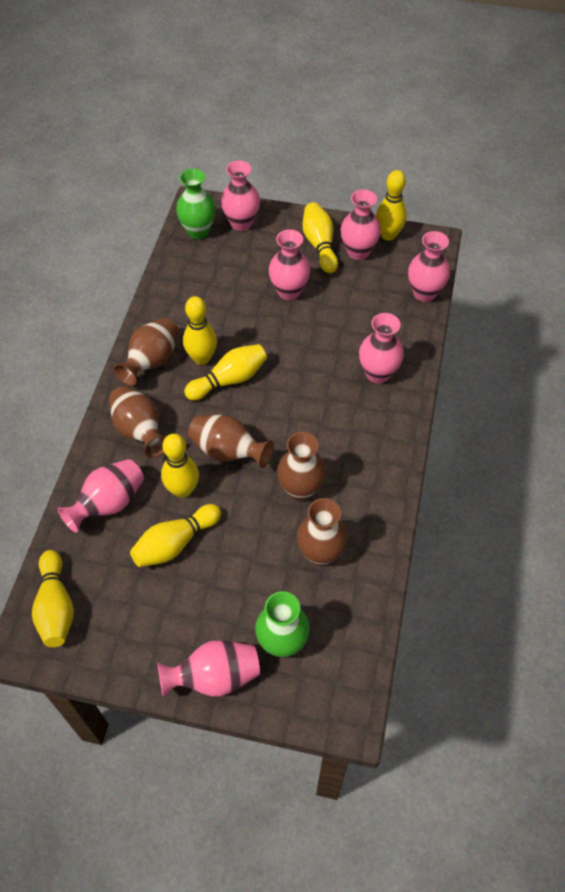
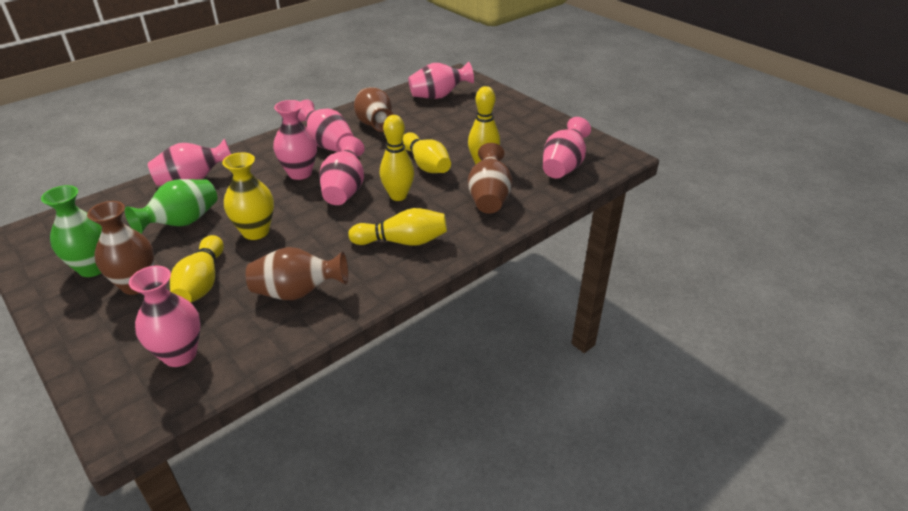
brown vase: [109,386,167,458] [113,318,179,386] [188,415,274,468] [277,432,326,501] [297,498,348,566] = 5 -> [87,201,154,295] [246,247,348,300] [354,87,394,132] [468,143,512,214] = 4
yellow bowling pin: [32,550,74,647] [130,504,221,567] [161,434,199,498] [183,296,217,365] [184,344,267,401] [302,202,338,273] [376,170,407,241] = 7 -> [170,235,224,303] [348,208,447,246] [380,115,414,201] [403,132,451,173] [468,86,500,165] = 5
yellow vase: none = 0 -> [222,152,274,240] = 1

